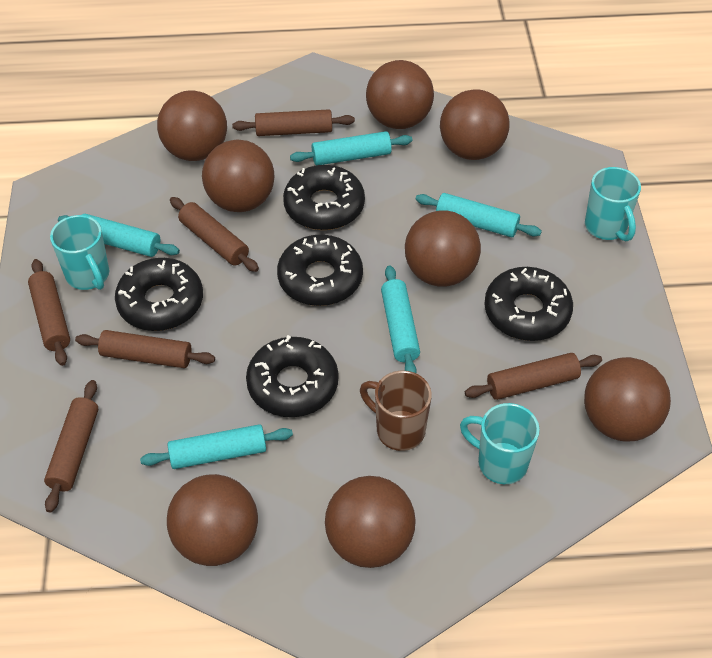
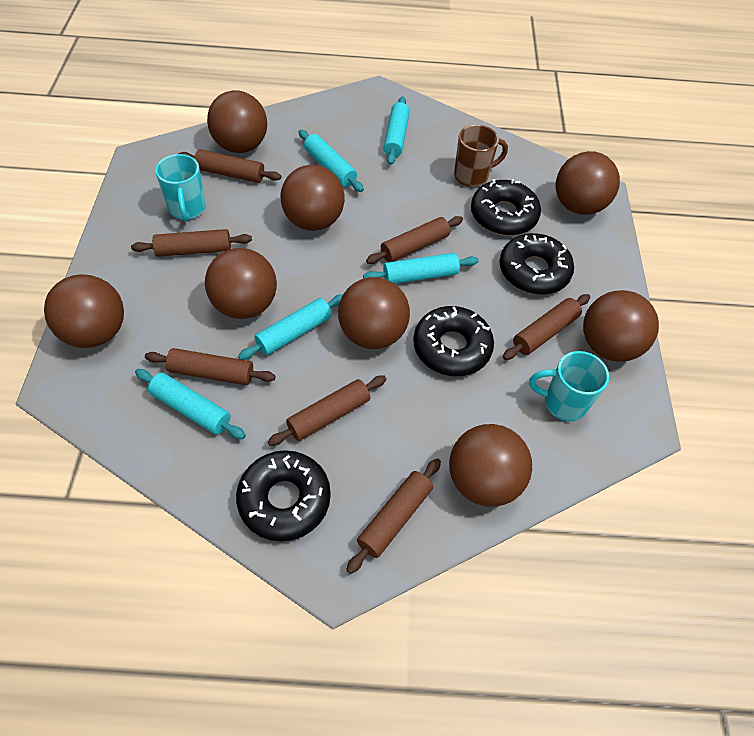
black donut: [115,258,203,331] [246,335,339,417] [277,235,363,306] [283,165,365,230] [484,267,573,341] = 5 -> [236,450,331,542] [413,306,494,376] [471,179,541,236] [499,233,574,295] = 4
brown rolling pin: [28,259,70,366] [44,380,98,513] [75,330,215,368] [170,197,259,272] [232,109,355,136] [465,353,602,400] = 6 -> [131,229,252,257] [145,348,276,385] [178,149,281,183] [268,375,386,446] [346,458,441,574] [366,216,463,264] [503,294,590,360] = 7
turquoise mug: [50,215,109,290] [460,403,540,484] [585,167,641,242] = 3 -> [155,154,206,221] [529,351,609,421] = 2

